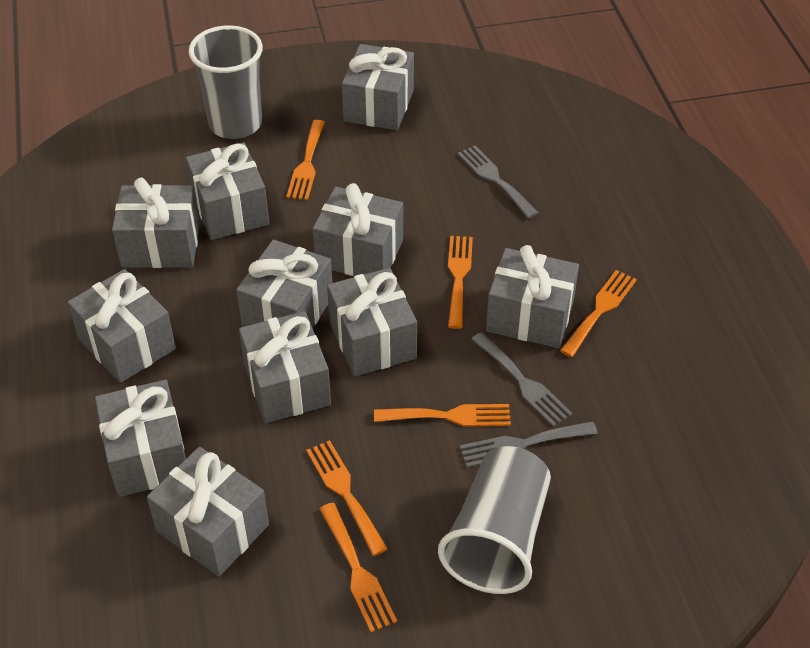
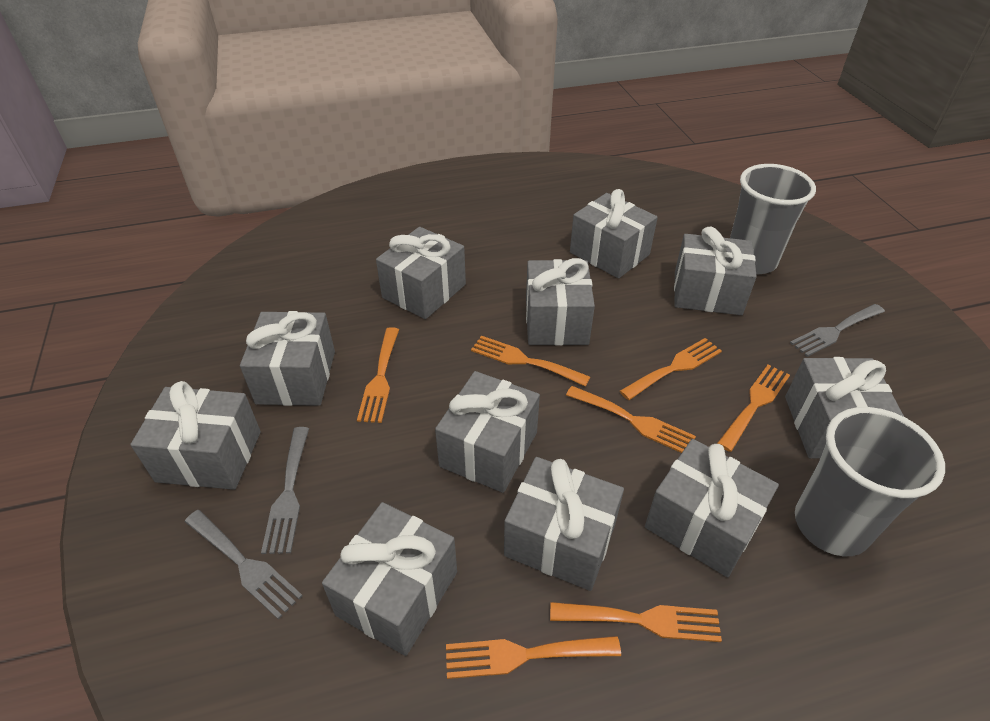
orange fork: [286,120,325,200] [306,440,388,556] [319,503,397,632] [374,404,511,427] [448,236,473,329] [560,270,637,357] = 6 -> [357,327,399,423] [446,636,621,679] [471,336,590,387] [550,602,722,642] [566,386,696,453] [620,338,722,400] [717,365,790,452] = 7

